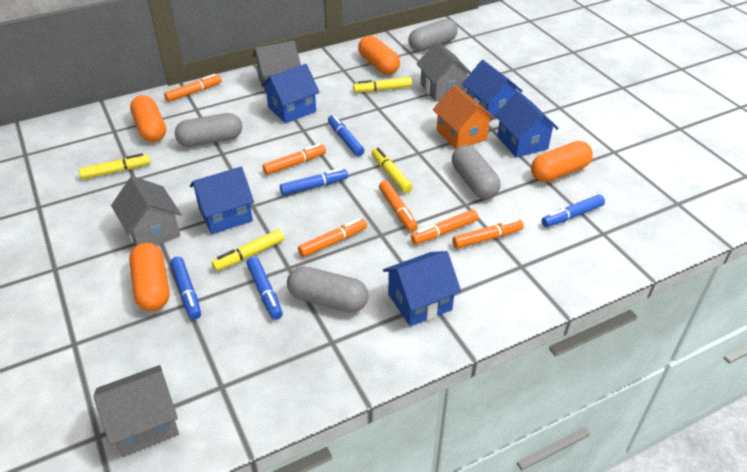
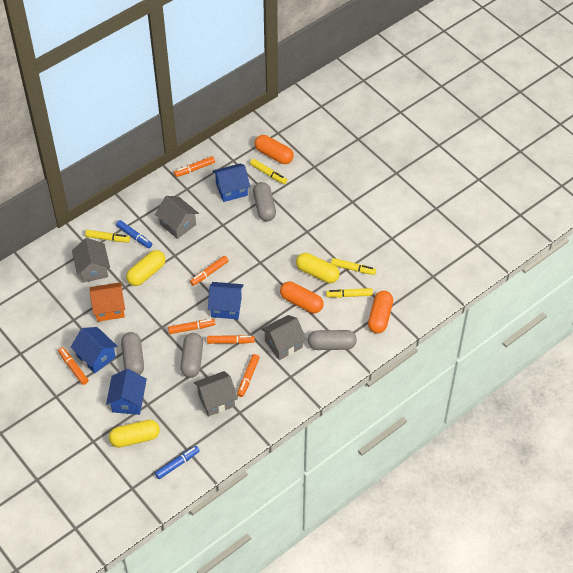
blue house: [190,167,254,234] [261,64,320,123] [383,251,461,326] [462,60,523,121] [495,92,559,158] = 5 -> [70,327,118,373] [106,369,147,415] [208,282,243,319] [213,163,250,202] = 4
blue marker: [170,257,201,320] [246,257,283,320] [280,168,348,195] [328,115,364,157] [542,195,605,227] = 5 -> [116,220,152,248] [155,446,200,479] = 2
orange capsule: [129,243,169,311] [130,95,166,142] [358,35,400,75] [531,141,593,182] = 4 -> [254,135,294,164] [280,282,324,313] [368,291,393,334] = 3
yellow capsule: none = 0 -> [109,420,160,448] [126,250,166,286] [296,253,340,283] = 3

